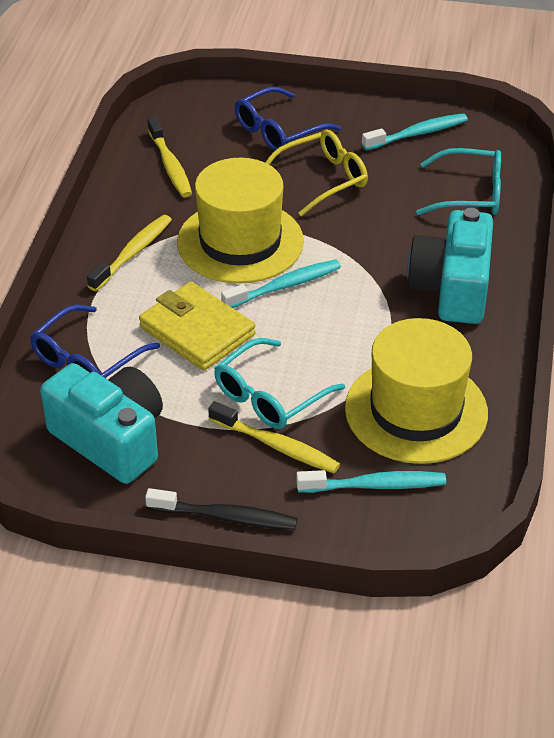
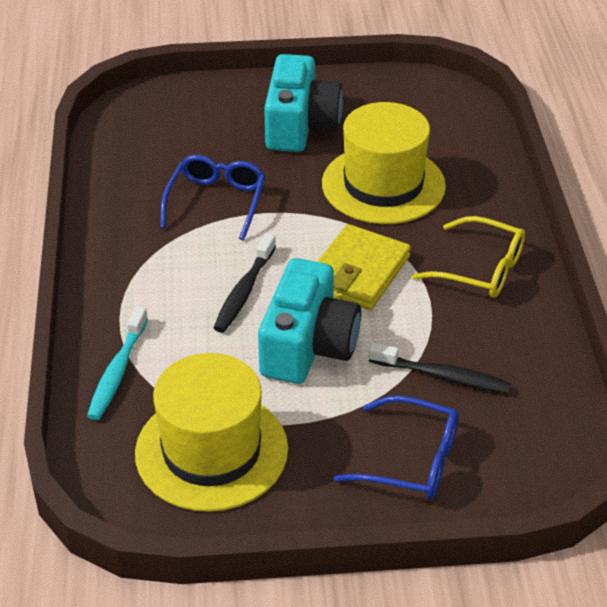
black toothbrush: [145,488,297,530] = 1 -> [214,233,276,333] [369,342,511,394] = 2
turquoise glasses: [214,338,345,429] [416,148,501,215] = 2 -> none = 0
turquoise toothbrush: [221,259,341,308] [296,470,446,493] [362,113,468,150] = 3 -> [87,306,148,420] = 1
yellow toothbrush: [87,215,172,291] [148,117,192,198] [208,401,340,473] = 3 -> none = 0

